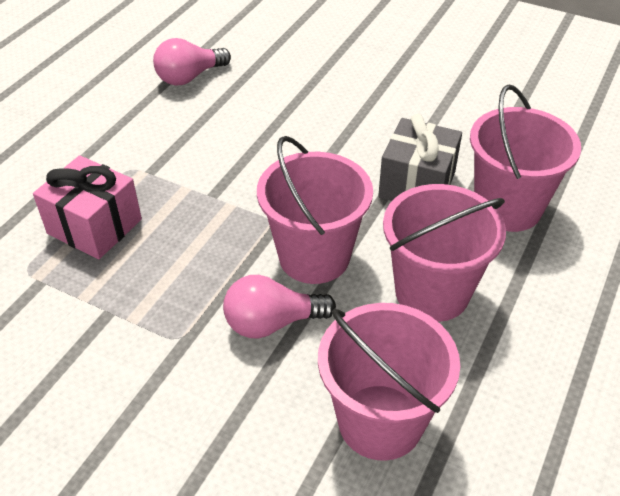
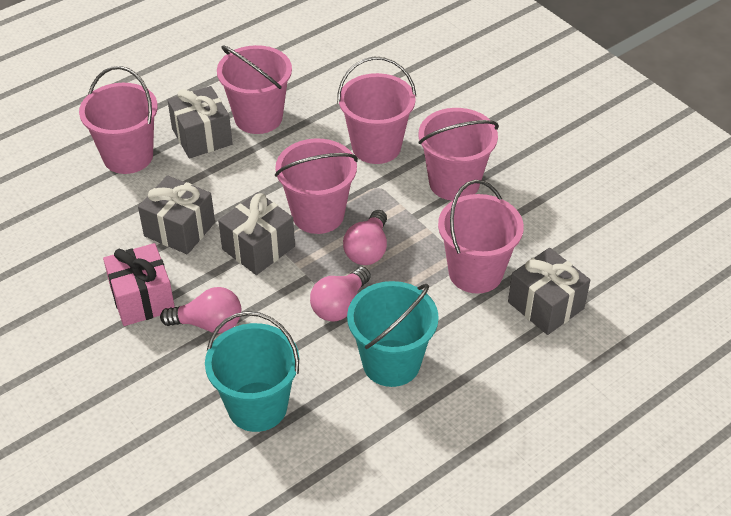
grey gift: [378,114,462,201] = 1 -> [138,175,215,254] [167,86,233,158] [218,192,295,275] [508,248,590,335] = 4
pink bucket: [257,136,373,284] [318,303,460,461] [383,184,506,322] [470,85,581,232] = 4 -> [79,66,158,174] [217,45,292,134] [275,139,358,234] [337,57,416,164] [418,108,499,201] [438,180,524,294] = 6
pink light bulb: [153,38,231,86] [223,275,336,339] = 2 -> [160,287,241,333] [310,267,371,322] [343,210,387,265] = 3
turquoise bucket: none = 0 -> [205,311,299,432] [347,281,439,387] = 2

